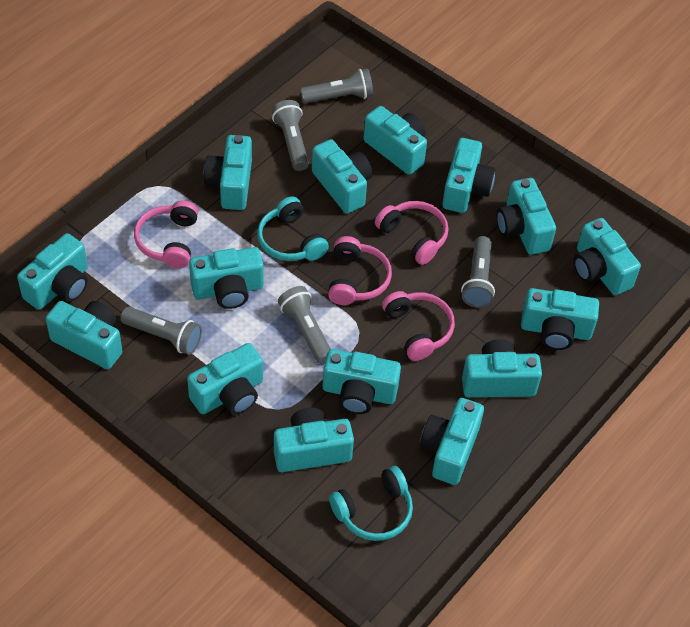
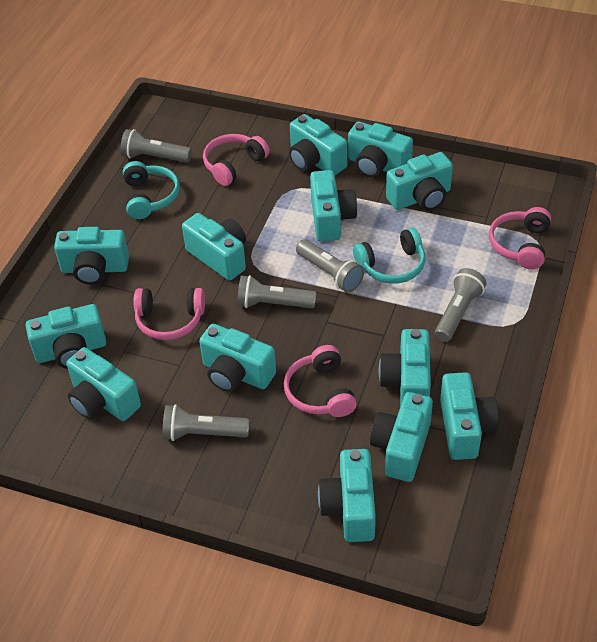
turquoise camera: [17,233,88,310] [46,301,123,369] [187,343,263,415] [189,247,264,309] [203,135,252,210] [274,408,354,472] [312,139,372,214] [323,349,401,414] [363,106,427,175] [420,398,484,485] [442,138,495,213] [462,339,542,397] [497,178,556,255] [521,288,599,350] [573,218,641,295] = 15 -> [26,304,106,369] [54,227,129,284] [66,347,141,421] [182,213,246,281] [199,324,276,392] [289,114,347,175] [310,170,357,241] [318,449,376,542] [348,122,413,178] [370,392,433,482] [379,329,431,407] [386,152,453,210] [440,372,499,460] = 13

